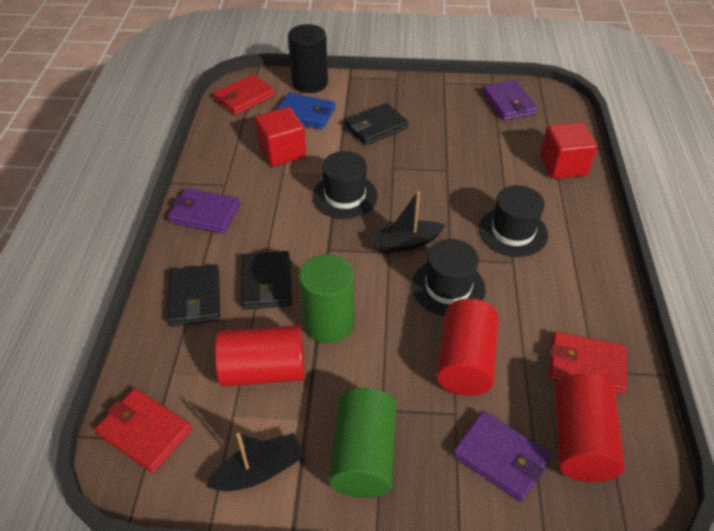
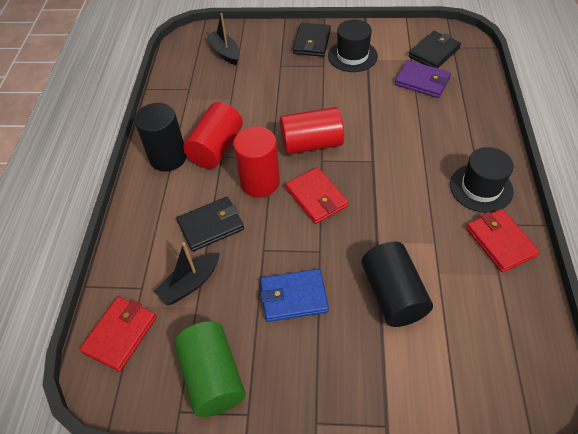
black cylinder: [288,24,328,93] = 1 -> [134,103,187,171] [361,241,433,327] = 2
black hat: [313,151,378,219] [412,239,486,316] [479,185,548,257] = 3 -> [328,19,378,72] [450,147,514,213] = 2
green cylinder: [299,254,354,343] [329,388,396,498] = 2 -> [174,321,246,417] = 1
purple wallet: [168,188,241,233] [453,411,551,502] [482,80,538,120] = 3 -> [395,60,451,98] = 1
red cube: [255,107,306,166] [540,122,597,179] = 2 -> none = 0

